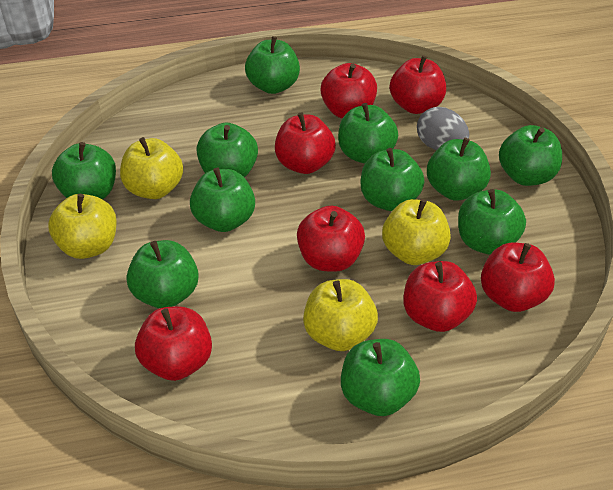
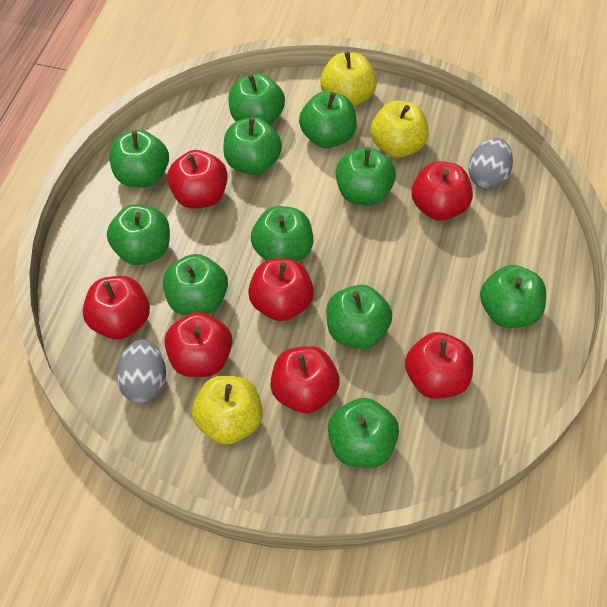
grey egg: [417,107,469,150] = 1 -> [116,339,166,403] [468,138,513,190] = 2
yellow apple: [48,194,117,259] [120,137,183,199] [303,279,378,351] [382,199,451,265] = 4 -> [192,376,262,445] [320,52,377,106] [370,101,429,158] = 3

